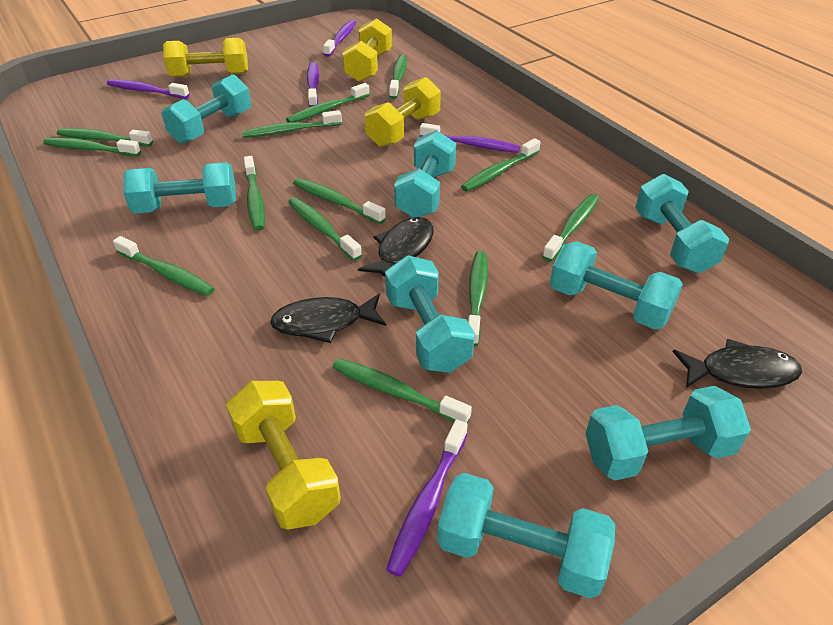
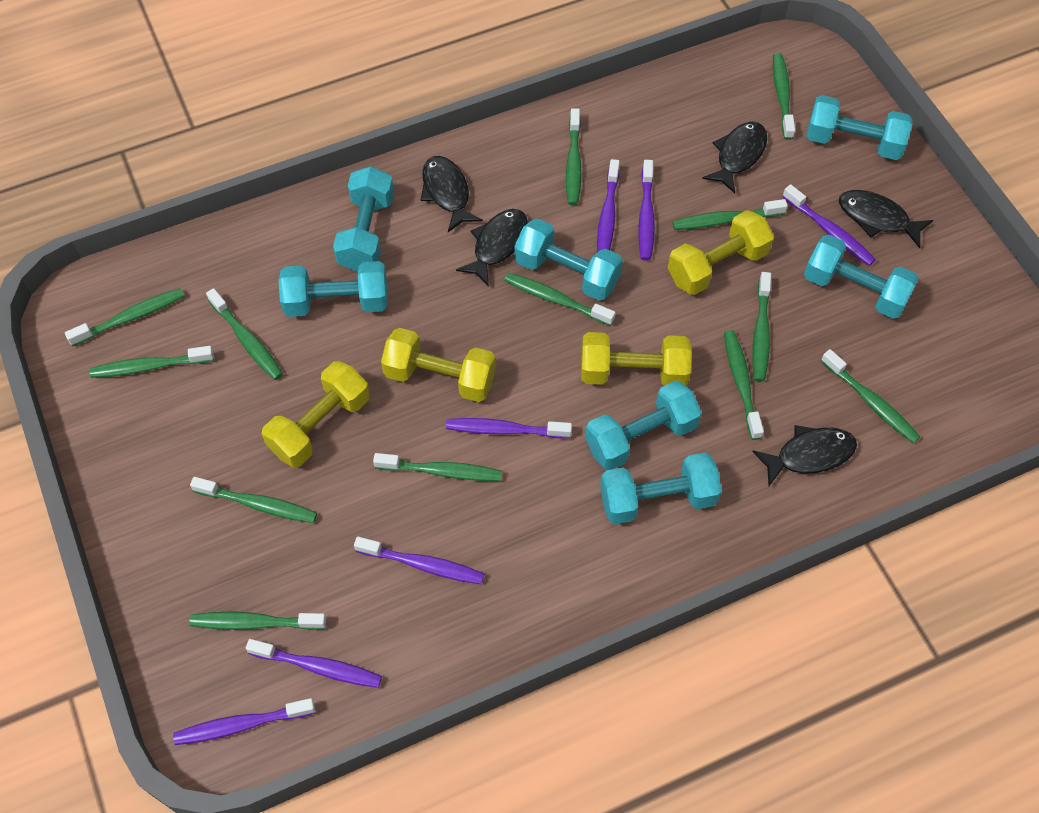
black fish: [270,294,386,343] [358,217,434,277] [673,339,802,389] = 3 -> [421,156,483,232] [456,209,528,287] [702,121,767,193] [752,425,857,486] [839,190,933,248] = 5
purple toothbrush: [107,79,189,99] [307,62,319,107] [323,20,356,57] [386,419,468,577] [420,123,520,153] = 5 -> [173,698,315,745] [246,639,382,688] [354,536,484,584] [446,418,572,438] [597,159,620,252] [638,160,655,260] [782,184,876,266] = 7
turquoise dumbbell: [123,162,236,213] [161,74,251,144] [385,255,475,373] [394,130,456,218] [437,473,615,599] [550,241,683,329] [585,386,751,480] [635,174,729,273] = 8 -> [279,261,388,317] [333,166,394,272] [514,219,623,301] [585,381,702,470] [600,453,722,524] [804,235,919,319] [806,95,912,160] = 7

